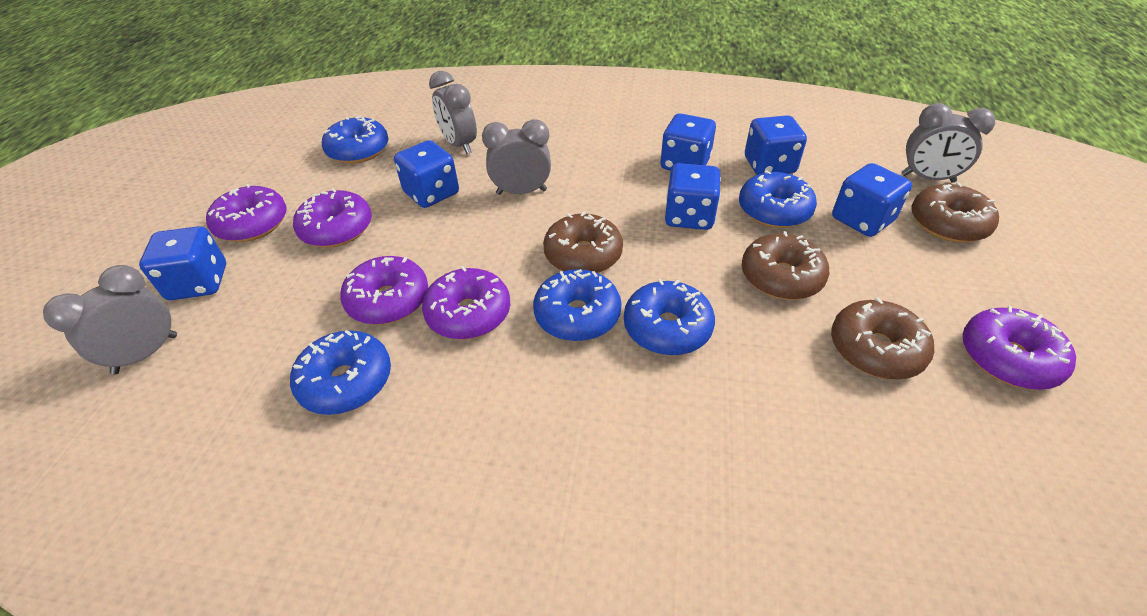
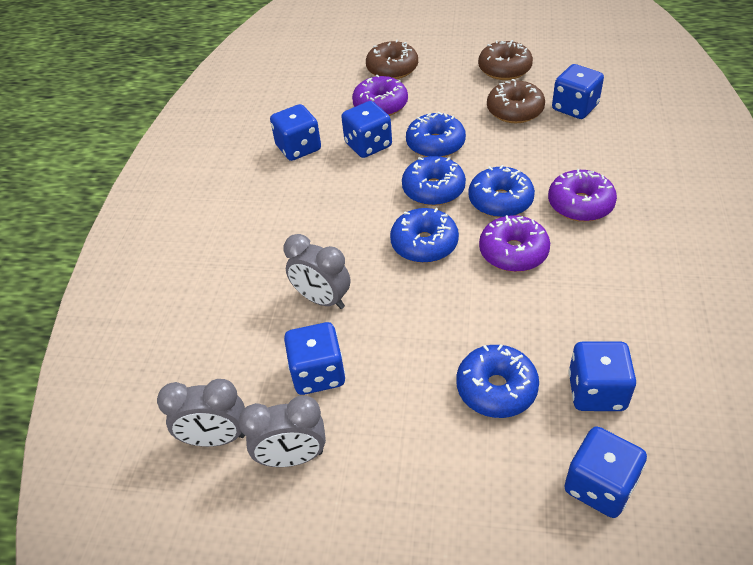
brown donut: [543,211,623,273] [742,231,829,300] [831,298,934,380] [912,182,999,243] = 4 -> [366,40,418,79] [478,40,533,80] [487,79,545,123] = 3
grey clock: [43,265,177,374] [429,71,477,154] [482,119,551,195] [901,103,995,183] = 4 -> [157,379,245,447] [238,396,326,467] [284,234,350,309] = 3
purple donut: [206,184,287,242] [293,188,372,248] [340,256,428,325] [422,266,510,340] [963,306,1076,390] = 5 -> [352,75,408,116] [479,215,550,272] [548,169,617,222] = 3

